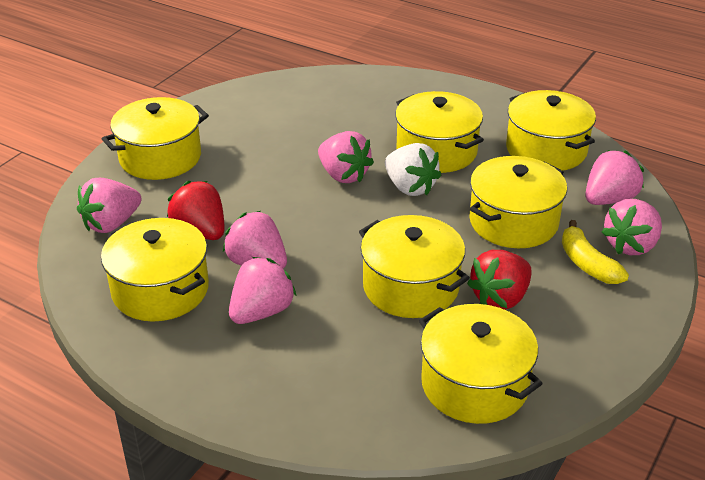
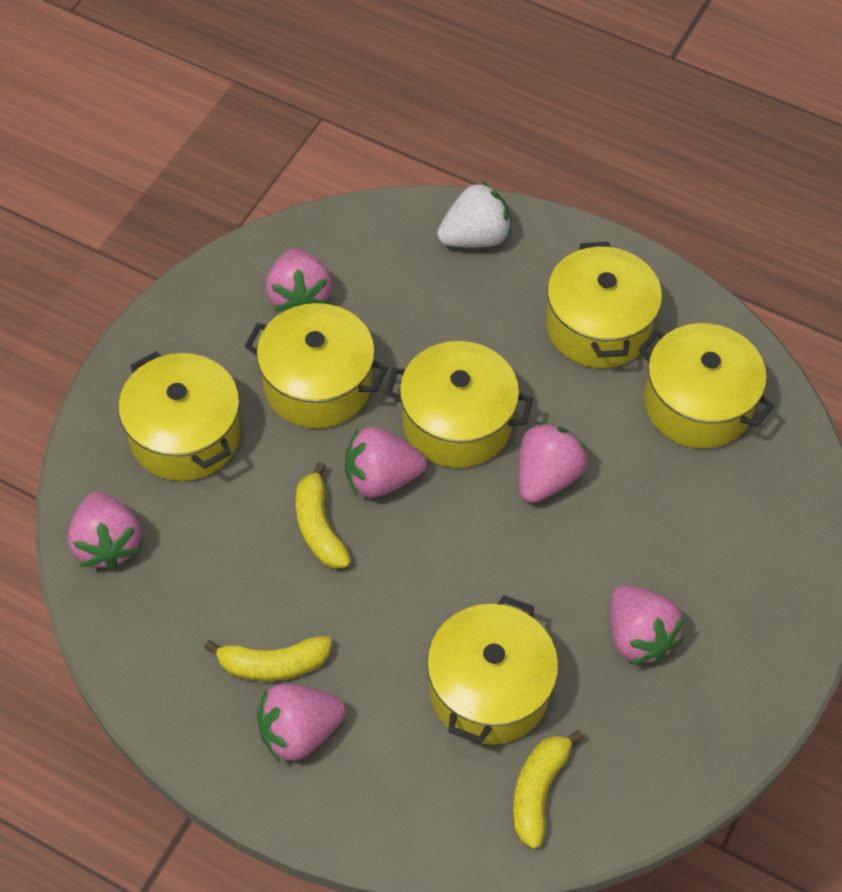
red strawberry: [167,181,225,240] [467,250,532,310] = 2 -> none = 0
yellow banana: [562,220,629,284] = 1 -> [204,636,332,681] [296,462,351,569] [513,730,584,849] = 3
yellow pot: [101,218,209,322] [102,97,209,180] [359,215,470,318] [395,91,484,173] [419,304,543,424] [469,156,567,248] [506,90,596,171] = 7 -> [118,351,240,481] [245,303,388,428] [385,341,533,468] [427,595,558,745] [546,242,662,368] [638,323,774,449] = 6

